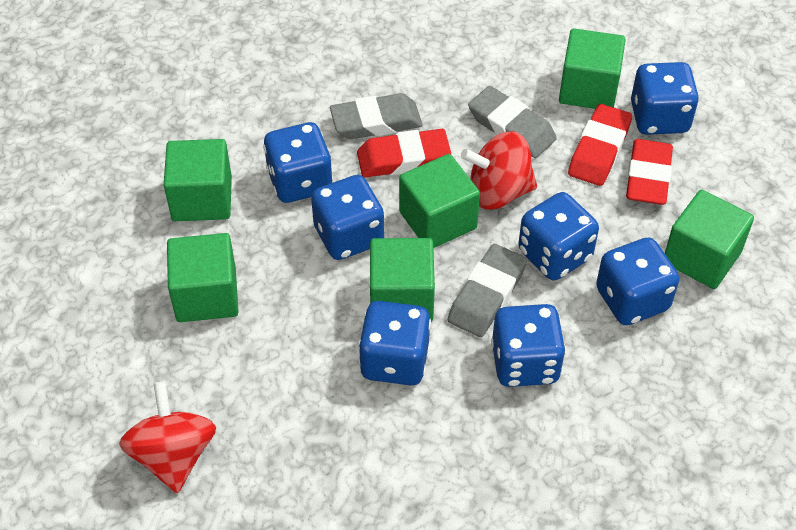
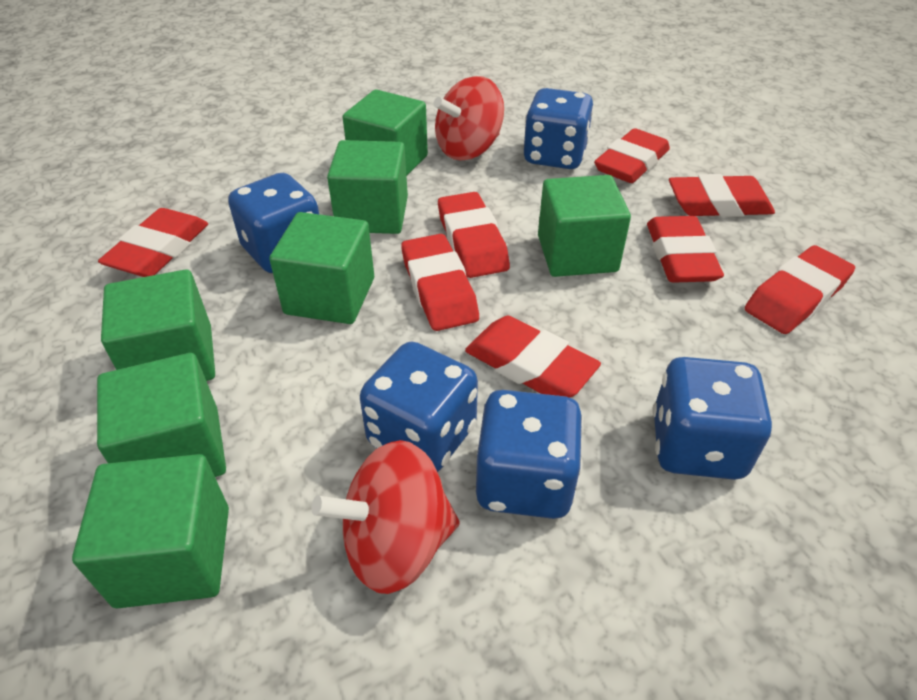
blue dice: [263,122,333,203] [311,175,384,260] [358,301,431,385] [491,304,566,387] [518,192,599,280] [596,237,679,325] [631,62,699,135] = 7 -> [228,173,319,273] [360,342,478,472] [476,390,583,519] [524,88,594,169] [652,357,772,480] = 5
green cube: [164,139,232,221] [167,233,238,322] [370,238,435,322] [399,154,480,248] [559,28,626,109] [665,190,754,289] = 6 -> [72,454,229,609] [97,353,226,477] [101,269,215,381] [269,212,374,324] [327,140,408,234] [343,89,428,176] [538,175,631,277] = 7
grey eraser: [330,93,423,139] [448,244,527,337] [468,86,557,158] = 3 -> none = 0
red eraser: [357,129,451,178] [568,104,632,186] [626,139,673,205] = 3 -> [98,208,208,277] [401,234,479,331] [438,192,510,278] [465,316,601,398] [594,128,670,183] [647,216,724,283] [669,174,775,217] [745,245,855,334] = 8

